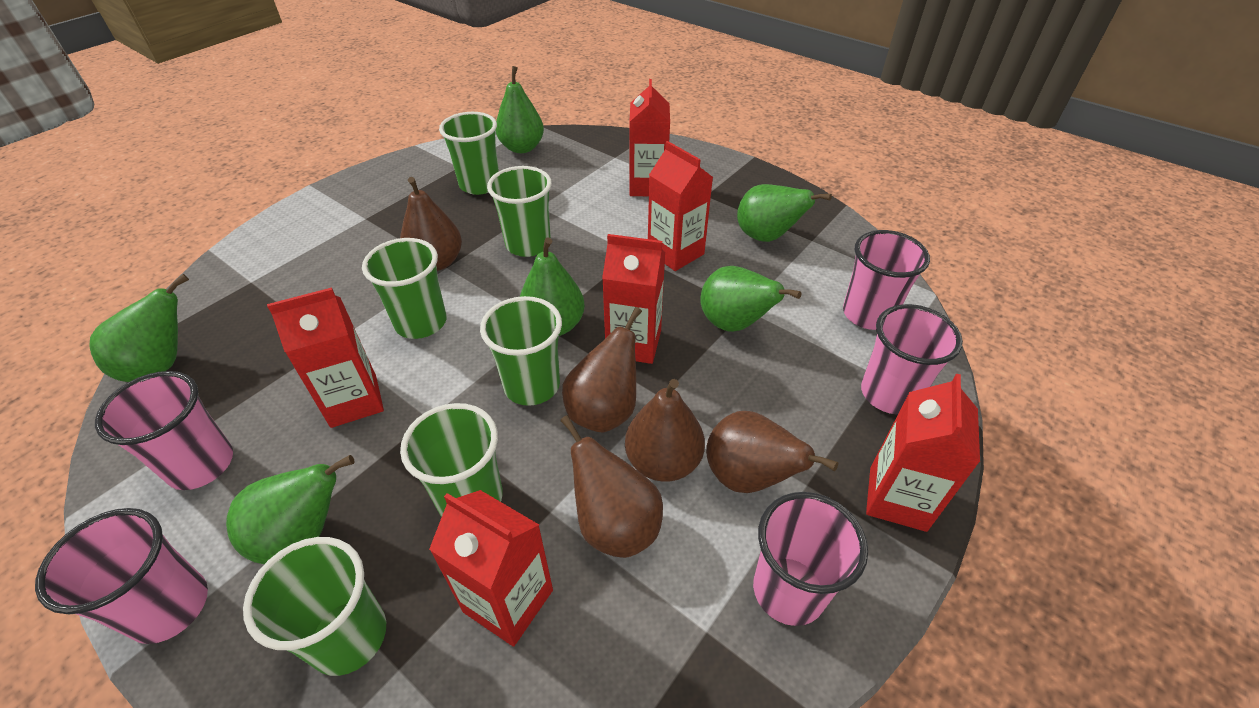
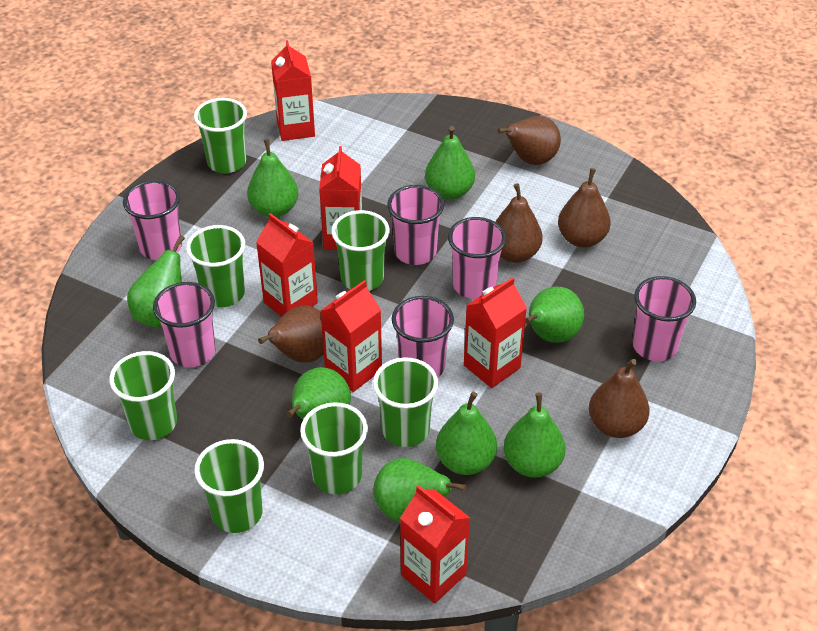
green cup: [243,537,386,676] [362,238,447,339] [400,403,503,517] [439,112,499,195] [480,296,562,406] [487,166,552,257] = 6 -> [109,351,177,440] [186,225,245,307] [194,98,247,173] [194,439,264,533] [300,402,368,494] [332,210,390,291] [373,357,438,447] = 7
green pear: [90,274,189,382] [226,455,354,564] [495,66,544,153] [520,237,585,336] [700,266,802,332] [737,184,832,242] = 6 -> [127,235,185,328] [247,139,298,217] [287,367,351,420] [373,458,466,522] [425,126,475,200] [436,392,497,475] [504,393,566,478] [525,287,584,343] = 8
pink cup: [35,508,208,644] [95,371,233,490] [753,492,868,626] [843,230,930,330] [861,304,963,414] = 5 -> [123,180,182,260] [153,282,216,367] [387,185,444,265] [392,296,454,378] [448,217,506,299] [633,276,696,361] = 6

